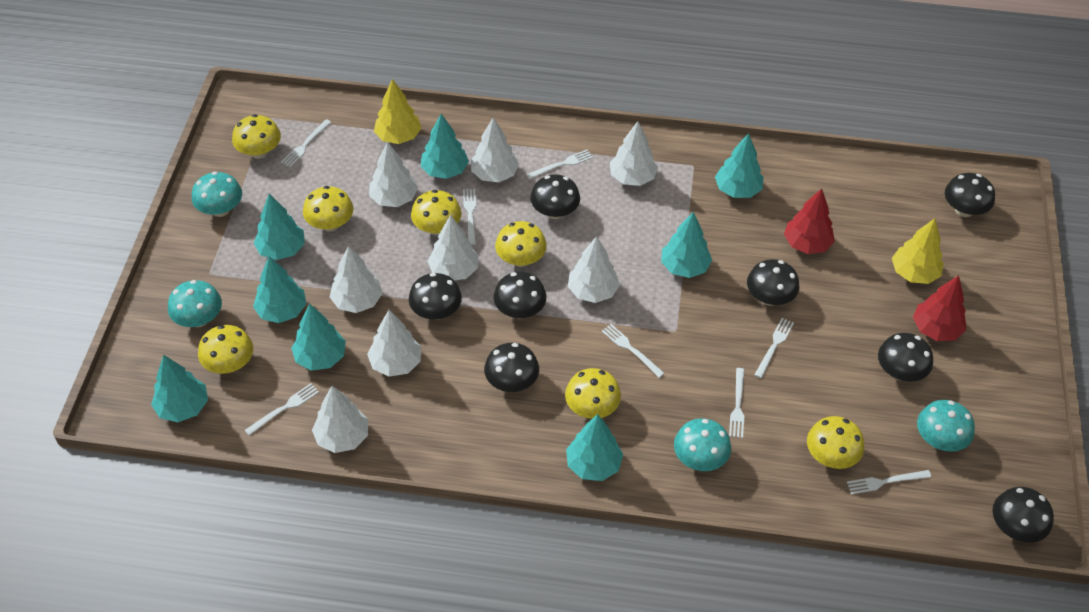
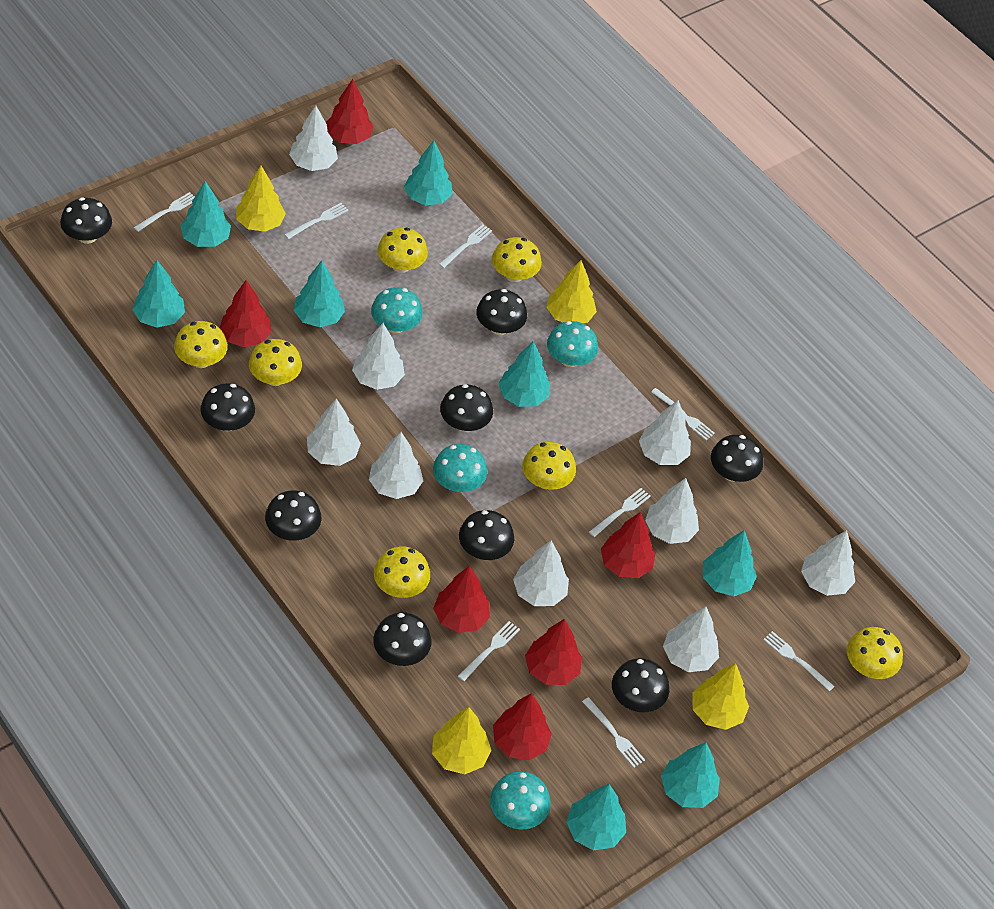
black mushroom: [409,273,462,320] [484,343,539,392] [494,272,546,319] [530,174,580,219] [747,259,799,306] [878,333,933,382] [945,173,995,217] [993,487,1054,543] = 8 -> [60,197,112,244] [201,383,255,431] [265,491,321,541] [373,612,431,666] [440,384,493,432] [459,510,514,560] [476,289,527,335] [612,658,669,713] [711,435,763,482] = 9
red tree: [784,188,835,254] [913,275,966,341] = 2 -> [220,280,272,347] [326,79,373,144] [433,566,490,633] [493,693,552,760] [525,619,582,685] [601,512,656,578] = 6
white tree: [312,386,368,453] [330,246,383,313] [367,310,421,377] [369,142,418,207] [427,215,478,281] [471,117,519,182] [568,236,620,303] [610,121,658,186] = 8 -> [289,106,338,171] [307,398,361,466] [352,323,405,390] [369,432,423,499] [513,541,569,606] [639,400,691,465] [645,478,699,544] [663,606,719,672] [801,530,855,596] = 9
yellow tree: [374,79,421,144] [892,218,943,284] = 2 -> [236,166,286,232] [432,707,491,774] [546,260,597,323] [692,663,749,730] = 4

